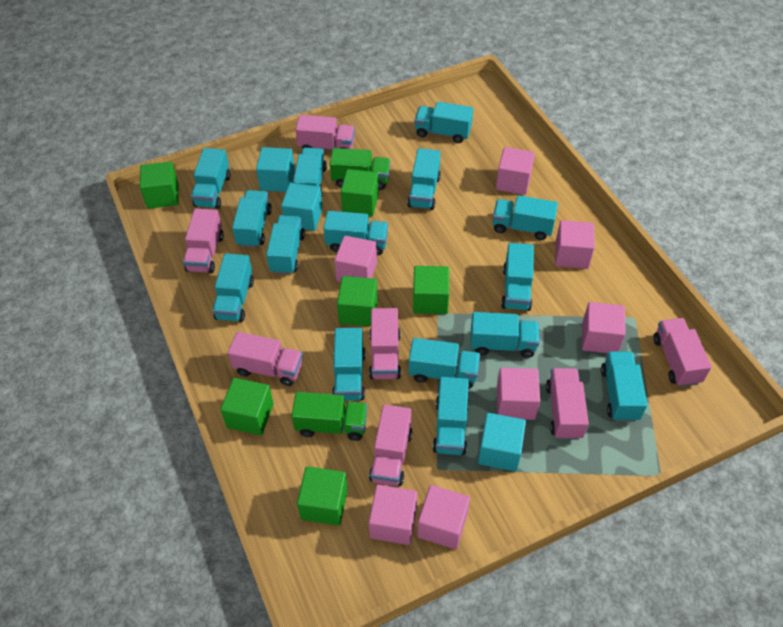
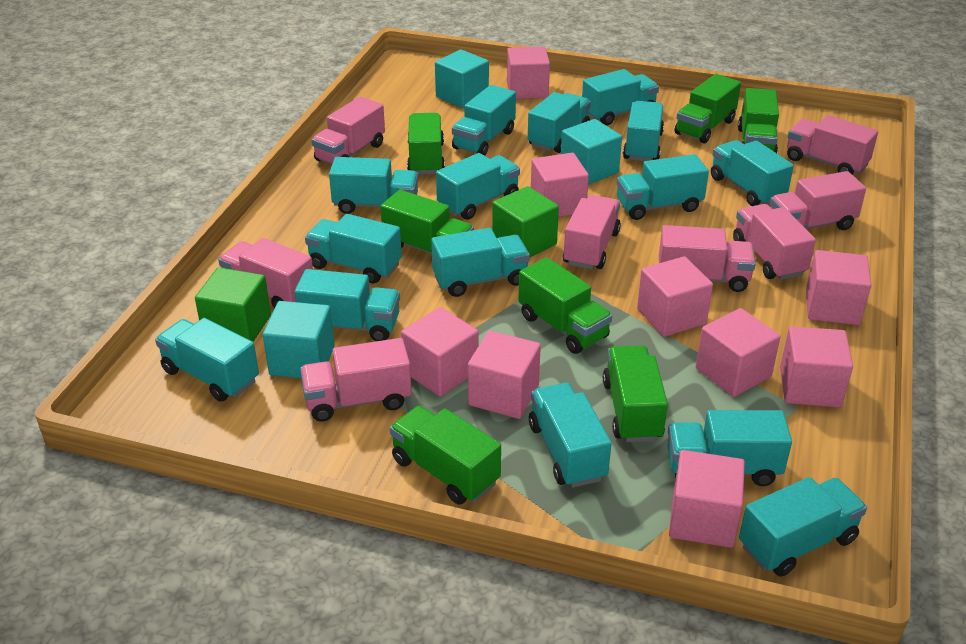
green cube: [140,162,179,209] [220,378,274,435] [297,466,348,526] [337,276,378,326] [341,169,379,216] [413,266,449,314] = 6 -> [195,267,271,342] [492,186,559,257] = 2
green truck: [291,392,368,441] [330,148,390,190] = 2 -> [380,190,474,254] [390,406,501,505] [407,113,445,175] [518,257,612,354] [603,345,668,442] [675,74,741,144] [738,88,779,153] = 7
pink cube: [334,236,377,282] [369,485,417,545] [417,485,470,549] [496,147,535,195] [497,367,540,420] [555,220,595,269] [582,302,626,353] = 7 -> [401,307,479,397] [468,331,541,419] [507,46,550,99] [531,153,589,217] [637,256,713,337] [669,450,745,548] [696,308,781,397] [780,326,853,408] [806,250,871,325] = 9
pink truck: [183,208,224,273] [228,332,303,386] [295,115,355,150] [369,308,401,379] [369,404,412,486] [546,368,589,440] [653,318,712,387] = 7 -> [218,238,313,308] [300,338,412,422] [312,97,385,165] [563,195,621,269] [659,225,756,292] [733,204,816,280] [769,171,866,230] [787,115,878,175] = 8

